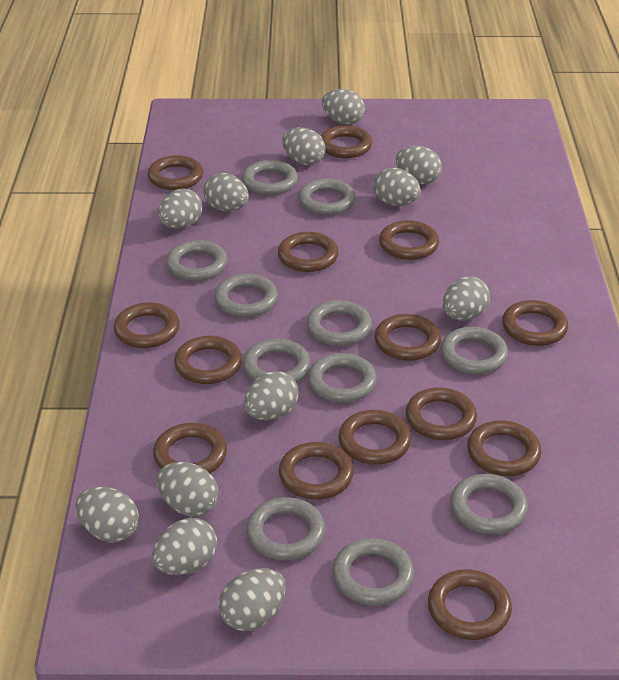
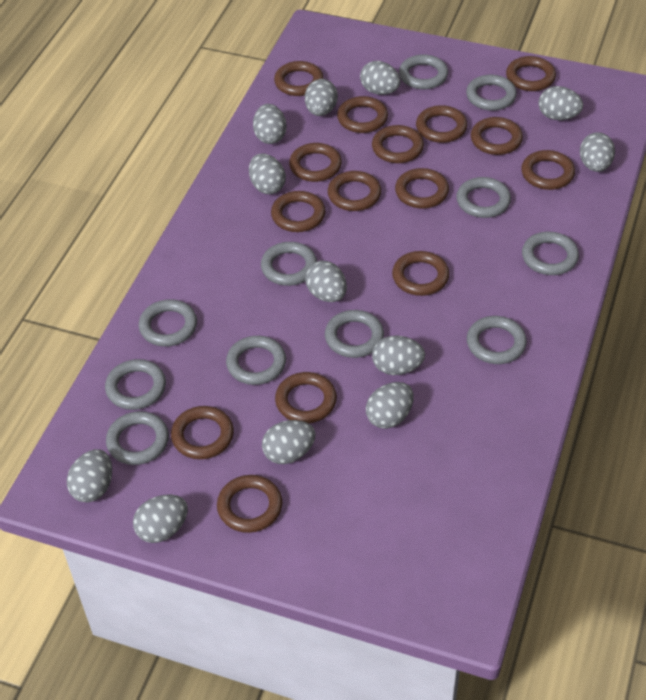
brown ring: [114,302,180,348] [148,155,203,190] [153,423,227,473] [174,336,242,384] [278,232,339,272] [279,442,354,500] [321,125,372,158] [339,410,411,465] [375,314,441,361] [379,220,439,260] [406,387,477,440] [428,569,512,640] [467,420,541,476] [502,300,568,346] = 14 -> [171,406,234,459] [217,475,283,533] [271,191,326,232] [274,61,324,96] [275,372,337,423] [289,143,342,182] [328,171,381,211] [337,96,388,133] [372,125,424,163] [392,251,449,296] [395,168,449,208] [416,105,467,143] [471,117,523,155] [506,56,556,91] [521,150,575,190] = 15

